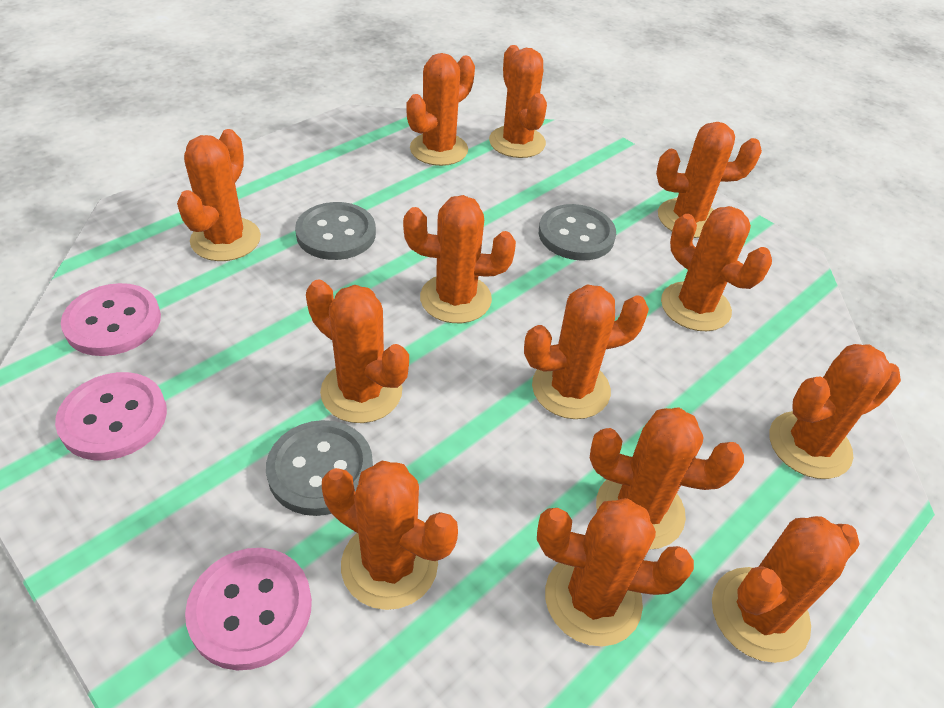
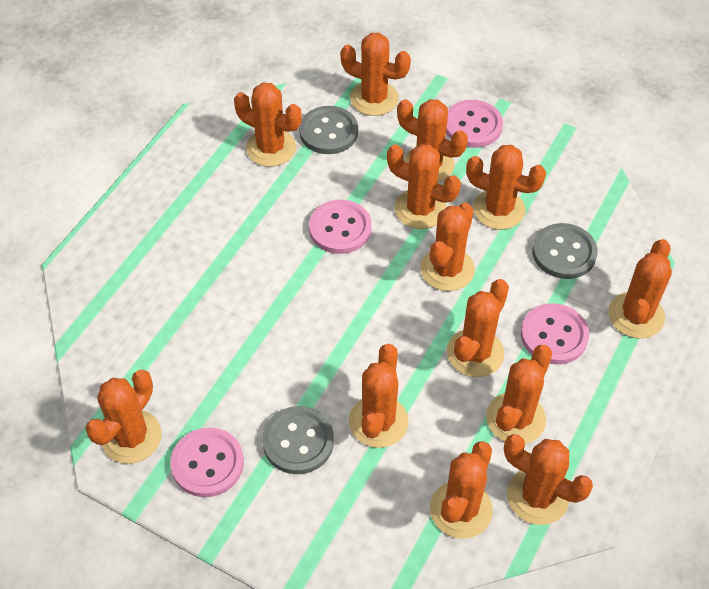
pink button: [55,372,167,460] [61,283,161,356] [185,548,312,671] = 3 -> [171,427,244,497] [309,200,372,254] [446,100,503,148] [521,303,589,364] = 4

